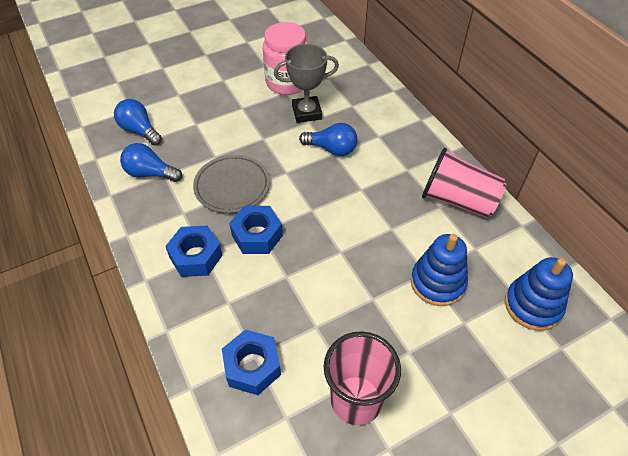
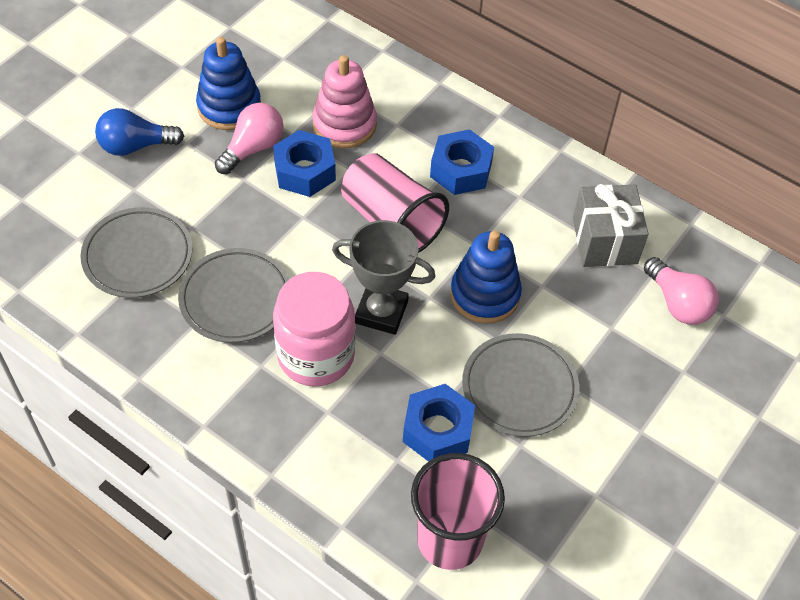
blue light bulb: [114,99,162,145] [120,143,182,182] [299,123,358,156] = 3 -> [95,108,184,156] = 1
grey gift: none = 0 -> [573,184,648,267] = 1
grey plate: [193,155,270,213] = 1 -> [80,207,192,298] [178,248,289,343] [462,333,579,437] = 3
pink light bulb: none = 0 -> [215,103,284,174] [644,257,719,325] = 2
pink stacking toy: none = 0 -> [312,55,377,148] = 1

